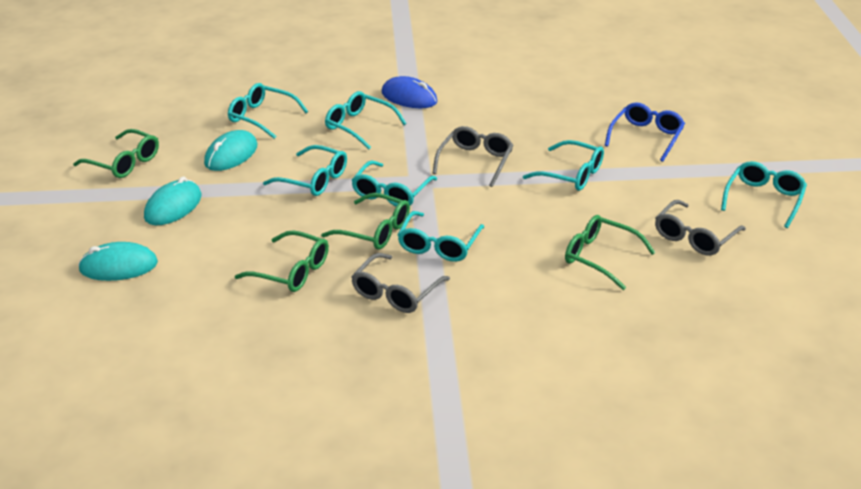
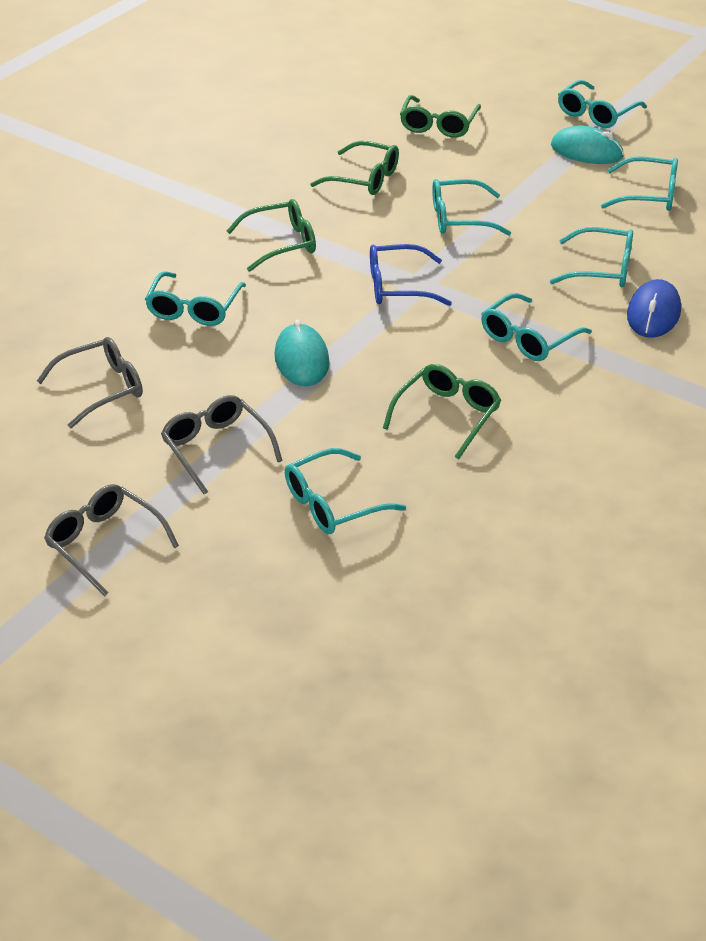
turquoise mouse: [78,242,158,281] [144,177,201,225] [204,130,257,171] = 3 -> [274,320,329,386] [551,126,624,164] = 2

